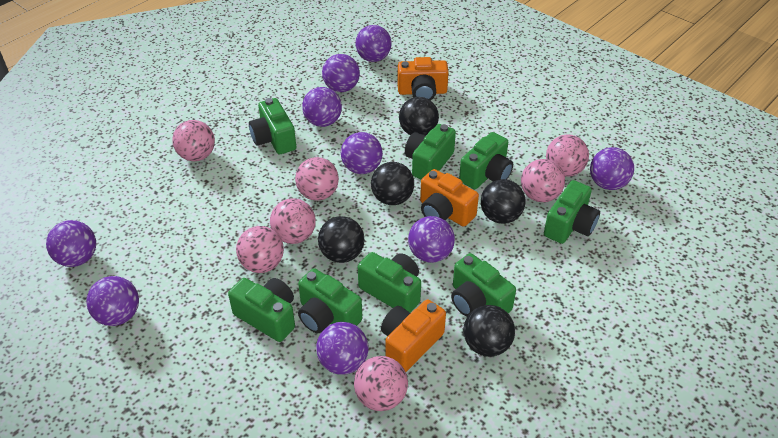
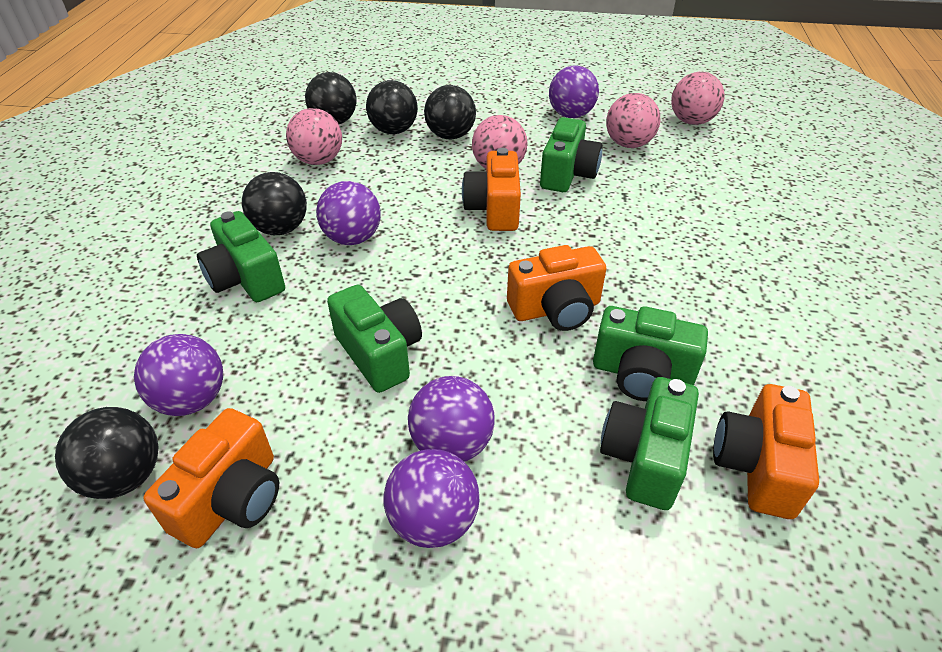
green camera: [228,278,295,342] [249,98,296,154] [298,268,362,334] [358,252,421,313] [405,124,456,180] [451,253,516,317] [459,132,513,189] [544,180,600,244] = 8 -> [197,211,285,302] [327,285,422,393] [540,117,603,192] [593,306,708,401] [600,377,699,510] = 5
orange camera: [381,299,446,372] [398,57,449,100] [420,169,479,227] = 3 -> [143,408,279,548] [462,148,521,231] [507,245,606,331] [713,384,819,519] = 4
pink ball: [172,120,215,161] [236,226,284,273] [270,198,316,244] [295,157,339,201] [354,356,408,411] [521,159,565,202] [546,134,589,177] = 7 -> [286,108,342,165] [472,115,527,169] [606,93,660,148] [671,72,725,125] = 4
purple ball: [46,220,96,267] [86,276,139,326] [302,87,342,127] [316,322,368,375] [322,54,360,92] [341,132,383,174] [355,25,392,62] [408,216,455,263] [590,147,634,190] = 9 -> [134,334,223,416] [316,181,381,245] [383,449,479,548] [408,376,494,462] [549,66,599,118] = 5

